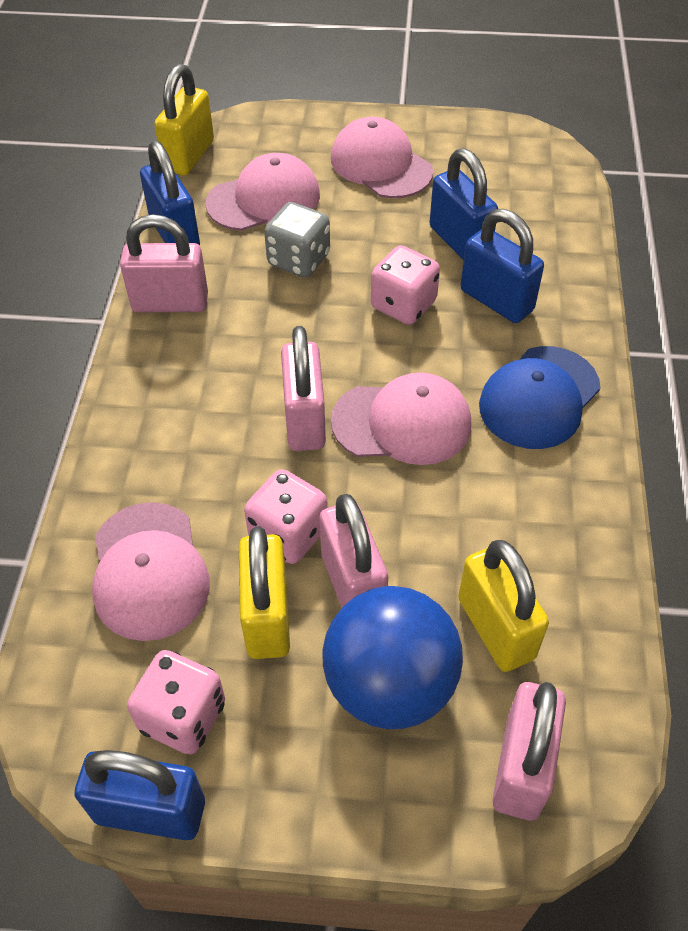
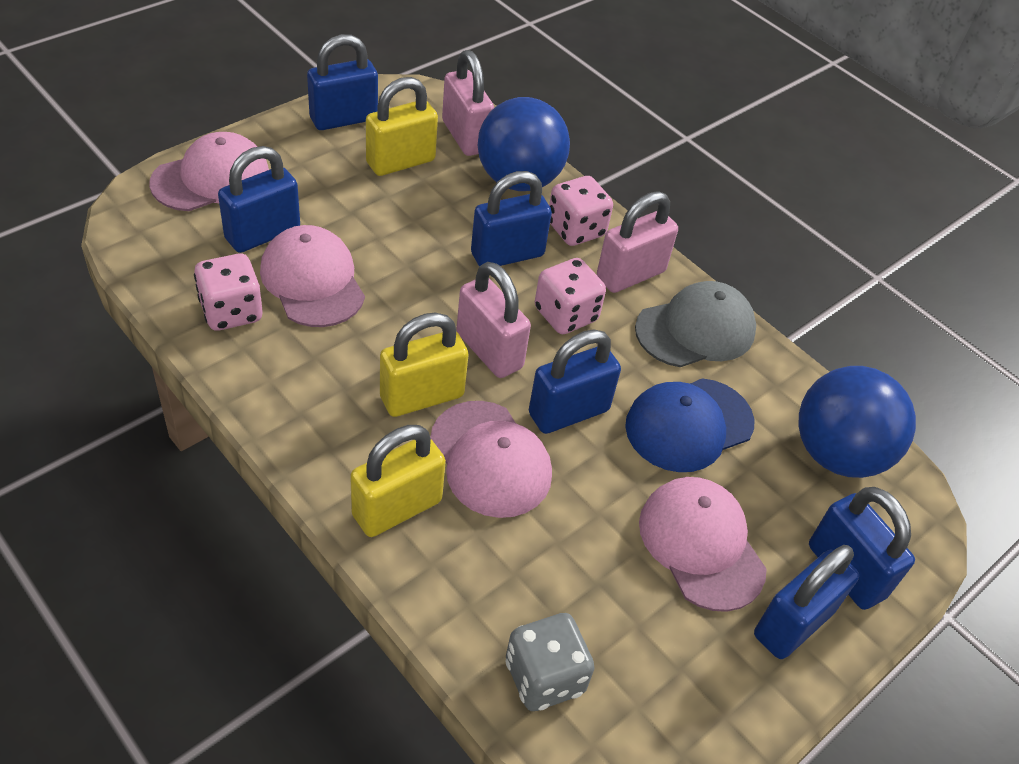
blue ball: [322,586,463,729] = 1 -> [478,97,570,191] [799,366,916,478] = 2
blue padlock: [75,750,205,840] [140,141,200,246] [429,148,498,260] [460,209,544,323] = 4 -> [218,146,300,253] [307,34,378,130] [471,171,552,266] [529,329,621,434] [754,545,859,659] [809,487,915,610] = 6
grey cap: none = 0 -> [635,281,756,367] = 1
pink padlock: [120,214,208,312] [281,326,326,451] [319,494,388,608] [492,682,566,820] = 4 -> [442,50,494,156] [456,262,531,378] [597,191,678,293] = 3

